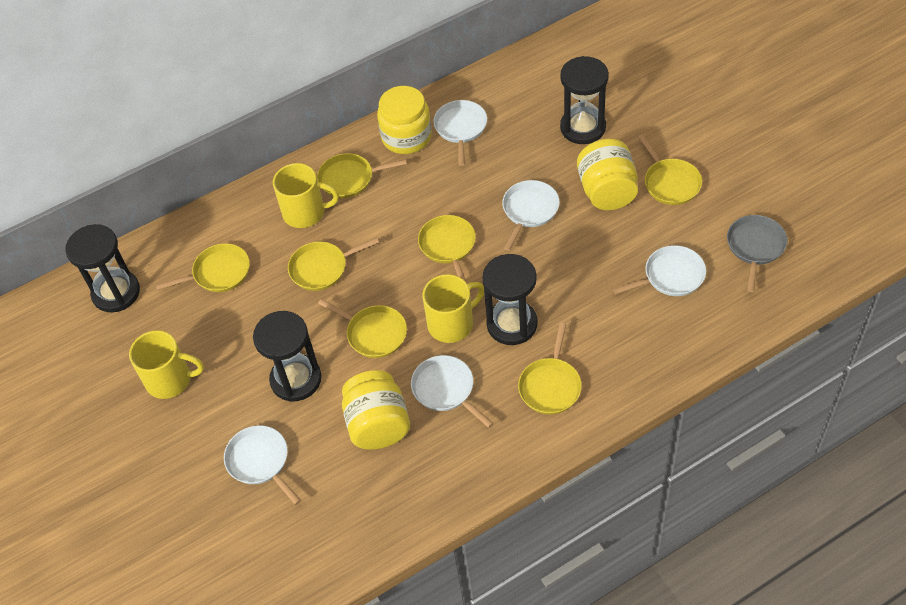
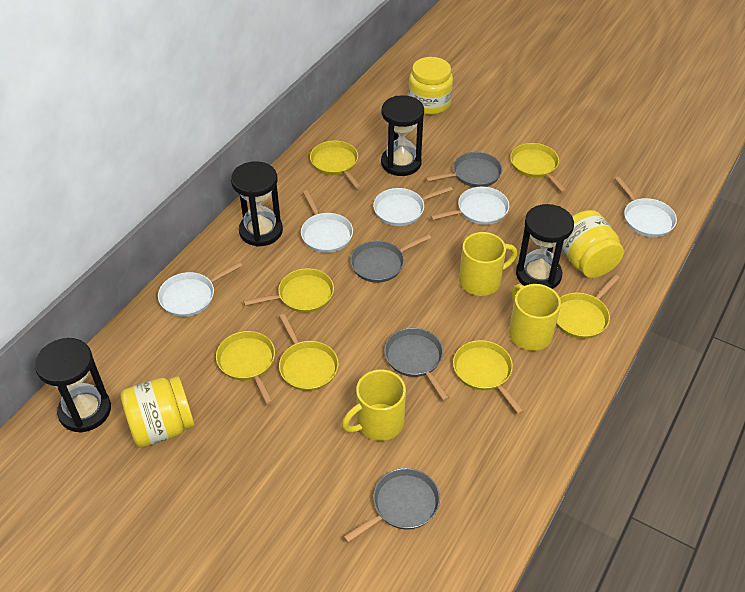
grey pan: [727,215,787,292] = 1 -> [344,468,440,543] [350,234,431,283] [384,328,449,401] [426,152,502,187] = 4

